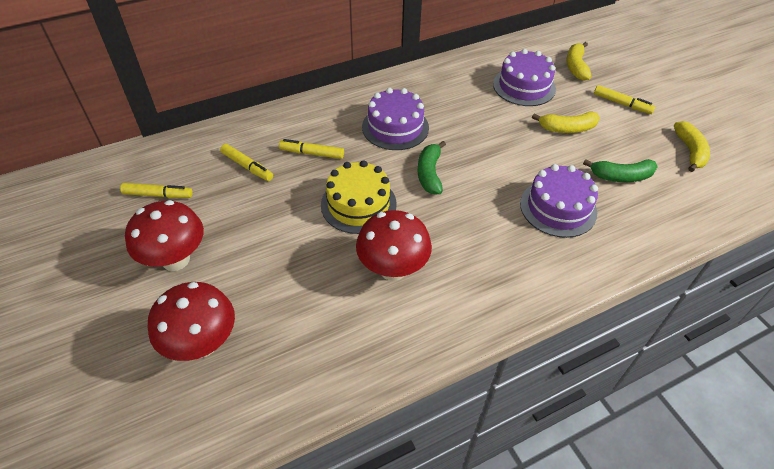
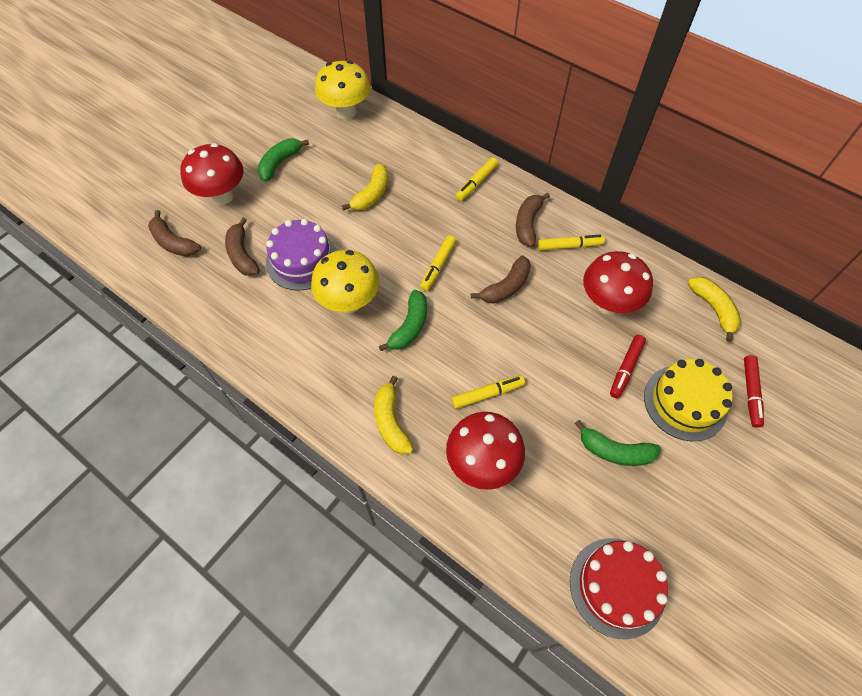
brown banana: none = 0 -> [148,210,201,257] [225,217,260,276] [471,256,531,304] [516,193,550,247] = 4
green banana: [418,141,446,194] [583,159,658,182] = 2 -> [257,139,309,182] [379,290,427,351] [575,420,661,466] = 3
purple cake: [362,88,429,150] [493,49,556,106] [520,164,598,238] = 3 -> [266,219,337,291] = 1
red cake: none = 0 -> [570,538,668,639] = 1
red marker: none = 0 -> [610,335,646,398] [744,355,764,428] = 2
yellow mushroom: none = 0 -> [311,250,380,313] [315,60,371,119] = 2

